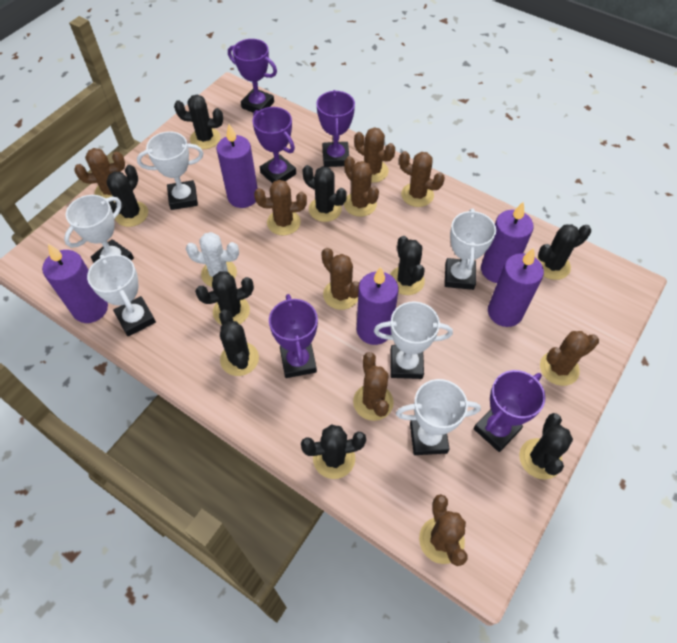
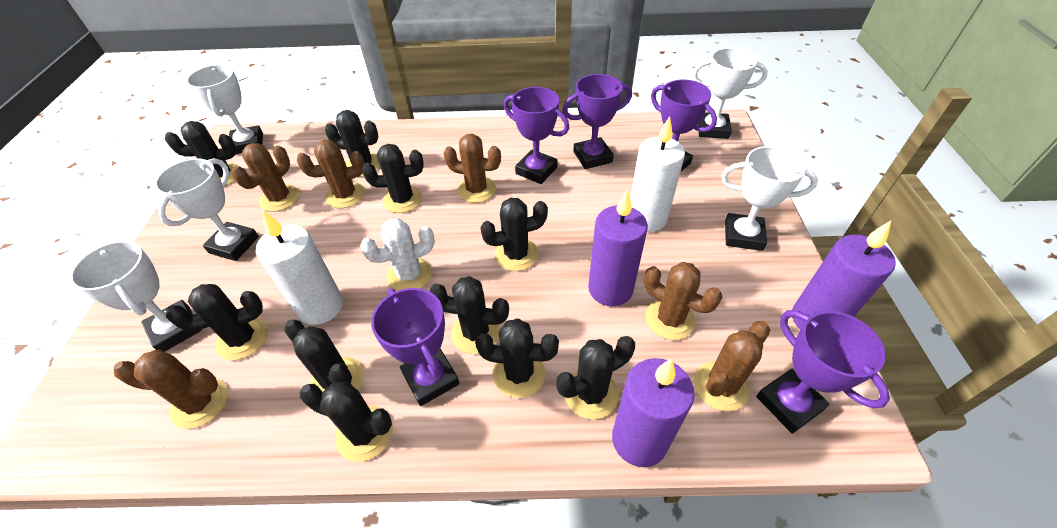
black cactus: [107,165,148,227] [174,95,223,149] [195,271,254,325] [219,310,259,376] [301,424,366,479] [303,165,347,222] [390,236,425,295] [519,413,573,480] [537,224,591,280] = 9 -> [165,121,240,186] [166,284,268,360] [284,320,364,392] [300,381,393,462] [325,110,380,177] [362,144,424,213] [429,276,509,354] [475,318,559,398] [480,198,548,271] [556,336,635,419] = 10
brown cactus: [74,148,125,202] [254,180,307,235] [321,248,359,310] [344,156,379,217] [353,352,394,421] [354,127,395,183] [399,151,445,207] [419,494,467,566] [540,331,599,386] = 9 -> [114,350,228,429] [232,143,300,212] [297,140,365,208] [444,134,501,203] [644,262,722,340] [694,321,770,411] = 6
purple candle: [42,244,108,323] [216,124,258,208] [357,267,398,345] [481,201,534,283] [488,248,544,327] = 5 -> [588,189,648,306] [612,358,694,467] [792,221,896,330] = 3
white candle: none = 0 -> [256,210,343,325] [630,116,685,232] = 2
white trophy: [64,195,134,262] [87,254,156,336] [137,131,204,210] [374,301,453,379] [396,379,481,455] [445,209,496,290] = 6 -> [70,241,202,352] [155,158,259,261] [186,64,263,154] [693,48,768,139] [721,146,818,251] = 5

